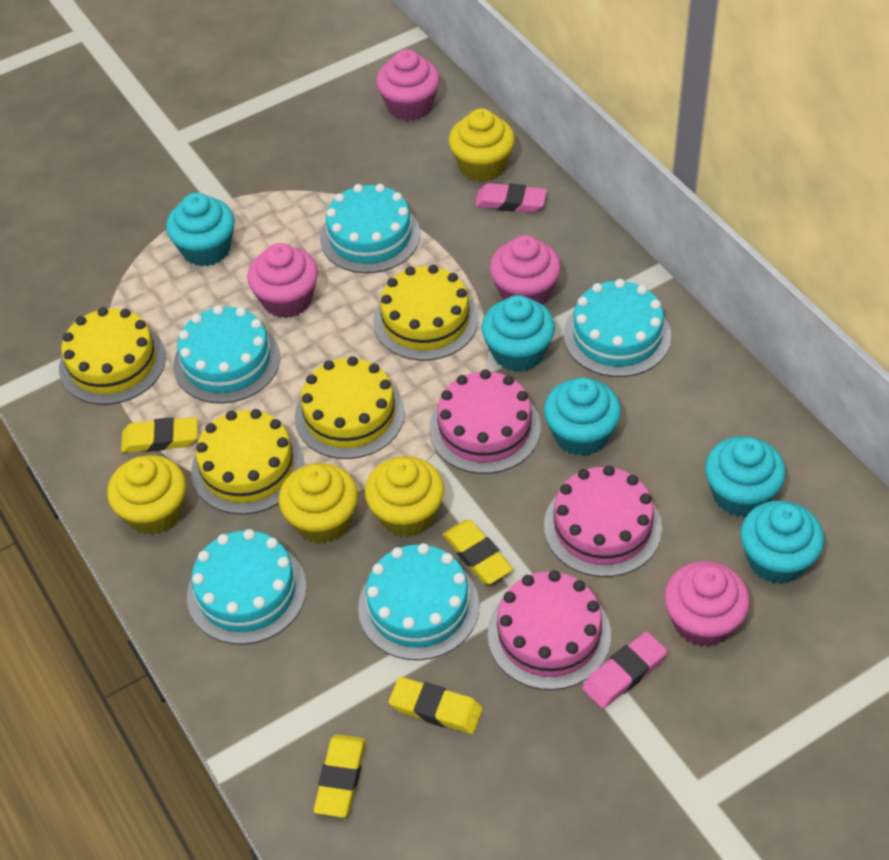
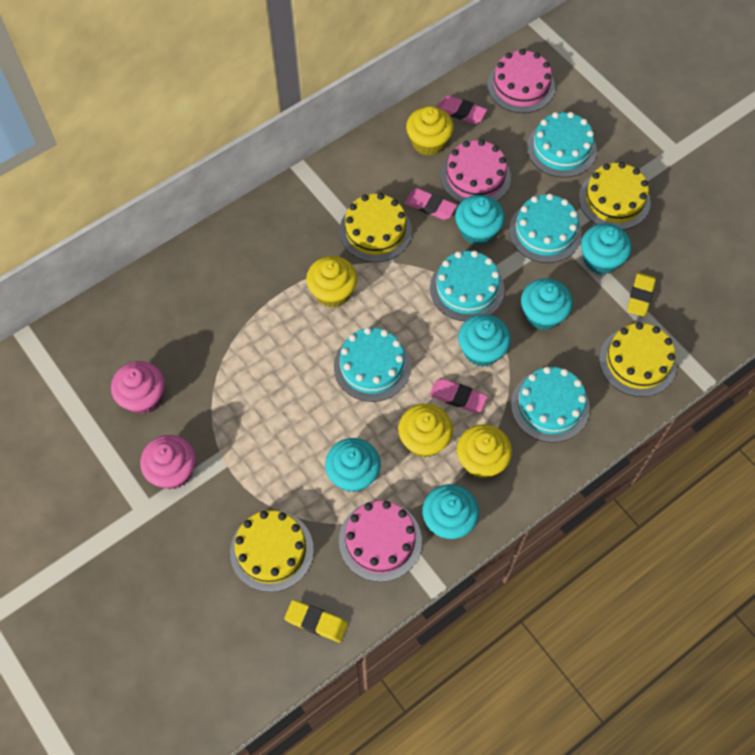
pink cupcake: [247,243,318,318] [376,49,440,121] [490,235,561,305] [664,561,750,647] = 4 -> [111,361,165,414] [140,435,196,489] = 2
pink eraser: [475,183,547,213] [582,632,667,709] = 2 -> [405,188,457,220] [430,379,488,413] [438,96,487,124] = 3
turquoise cupcake: [166,193,235,267] [482,295,555,372] [544,377,621,456] [705,436,786,517] [740,500,824,584] = 5 -> [325,438,381,492] [422,484,479,539] [455,195,505,245] [458,314,511,367] [521,278,573,330] [581,223,632,275] = 6
yellow eraser: [121,417,198,453] [314,734,366,818] [389,677,483,734] [443,520,513,584] = 4 -> [284,600,348,643] [627,273,656,317] = 2

